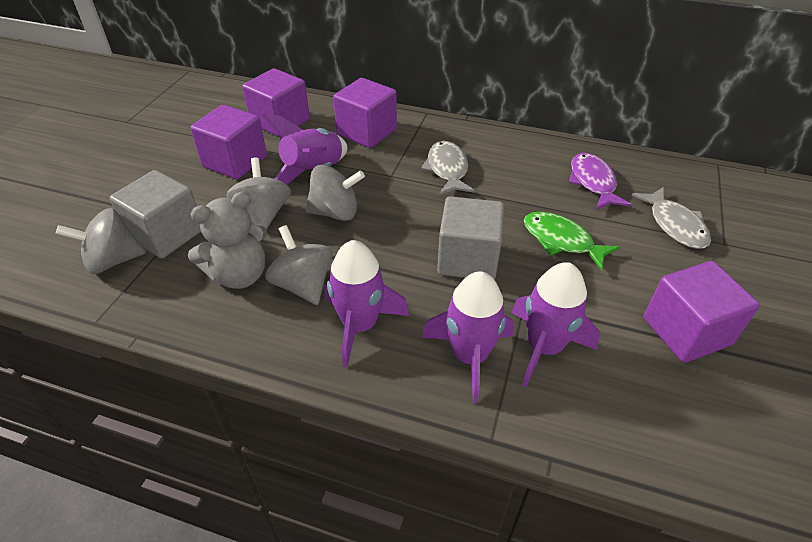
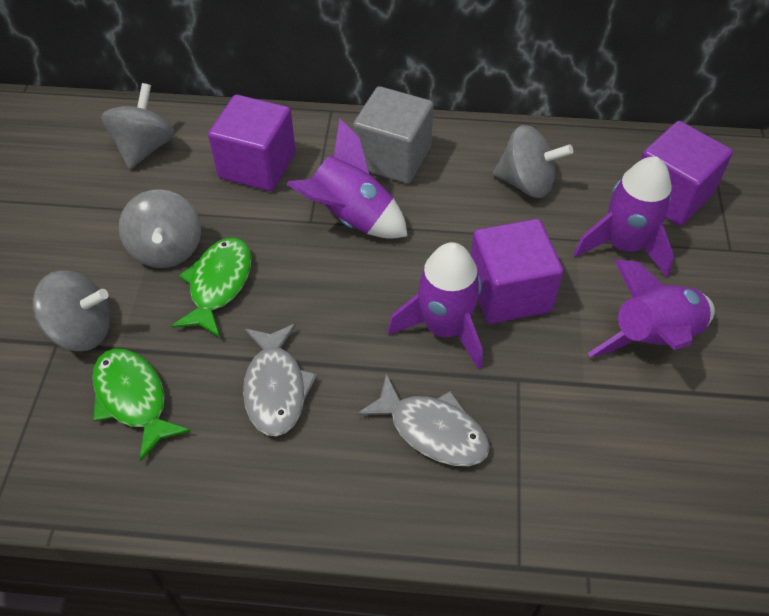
green fish: [524,212,620,271] = 1 -> [92,349,191,462] [171,238,251,337] = 2
grey cube: [110,170,201,259] [437,196,504,279] = 2 -> [353,86,434,184] = 1
grey teddy bear: [188,192,267,289] = 1 -> none = 0
purple cube: [190,105,267,179] [242,68,310,137] [333,78,397,148] [644,261,760,363] = 4 -> [208,95,296,191] [471,219,563,324] [641,121,733,226] = 3
purple fish: [569,153,632,210] = 1 -> none = 0

